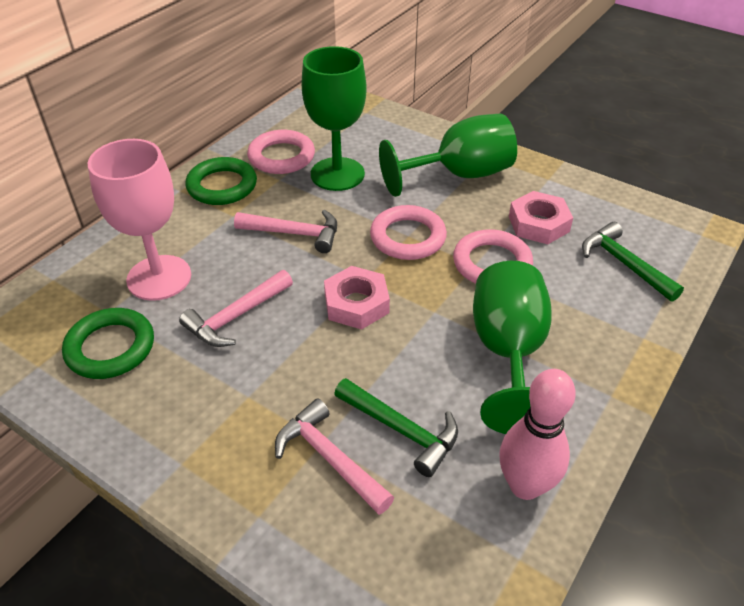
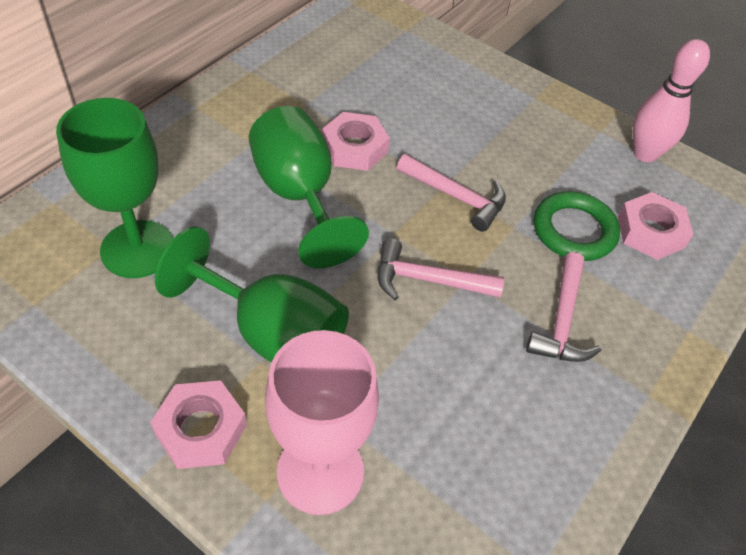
green hammer: [334,378,458,477] [582,222,684,302] = 2 -> none = 0
green ring: [62,308,154,379] [185,157,257,205] = 2 -> [534,191,620,261] = 1
pink nut: [324,266,390,330] [509,191,573,244] = 2 -> [150,380,247,469] [322,112,390,171] [618,192,694,260] = 3
pink ring: [247,130,315,174] [370,205,447,260] [453,229,533,284] = 3 -> none = 0

